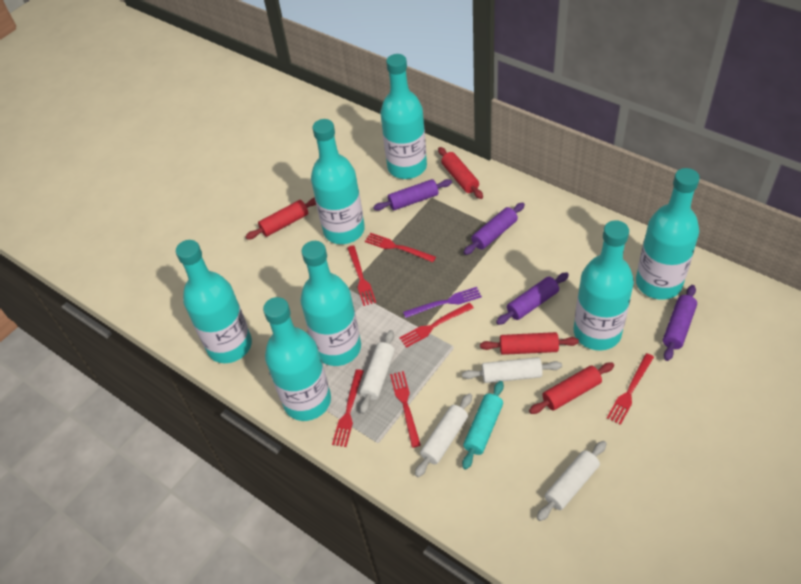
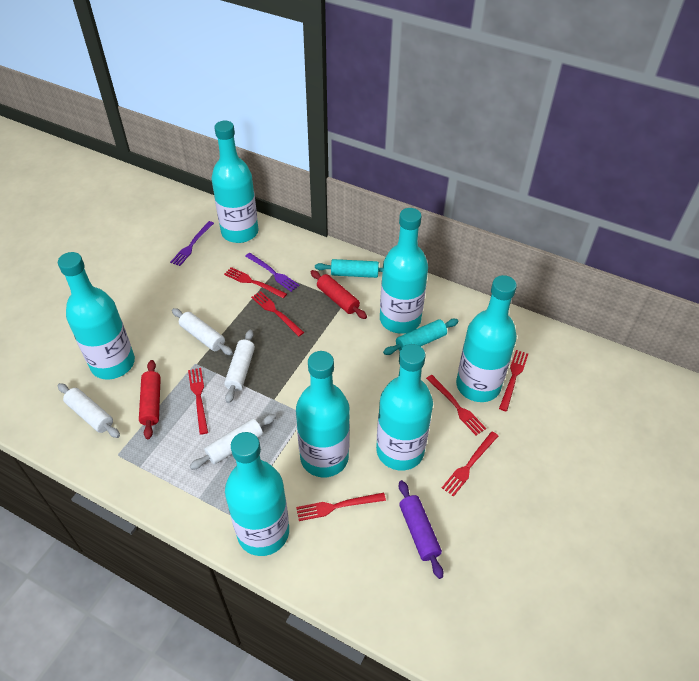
purple fork: [403,287,482,318] = 1 -> [170,221,214,266] [245,253,300,292] = 2
purple rolling pin: [373,179,452,211] [463,203,525,255] [496,272,569,325] [663,285,697,361] = 4 -> [399,480,443,579] = 1
red fork: [332,369,364,447] [347,245,376,306] [365,233,436,262] [390,371,421,448] [399,303,474,348] [607,353,654,425] = 6 -> [188,368,208,435] [224,267,287,298] [251,291,304,336] [296,493,386,521] [426,375,486,435] [442,431,498,497] [499,350,528,411] = 7
red rolling pin: [245,197,316,240] [438,147,483,199] [480,332,579,355] [529,362,614,414] = 4 -> [139,360,161,439] [311,270,367,319] = 2
turquoise rolling pin: [462,381,504,470] = 1 -> [315,259,383,278] [383,319,459,355] = 2

